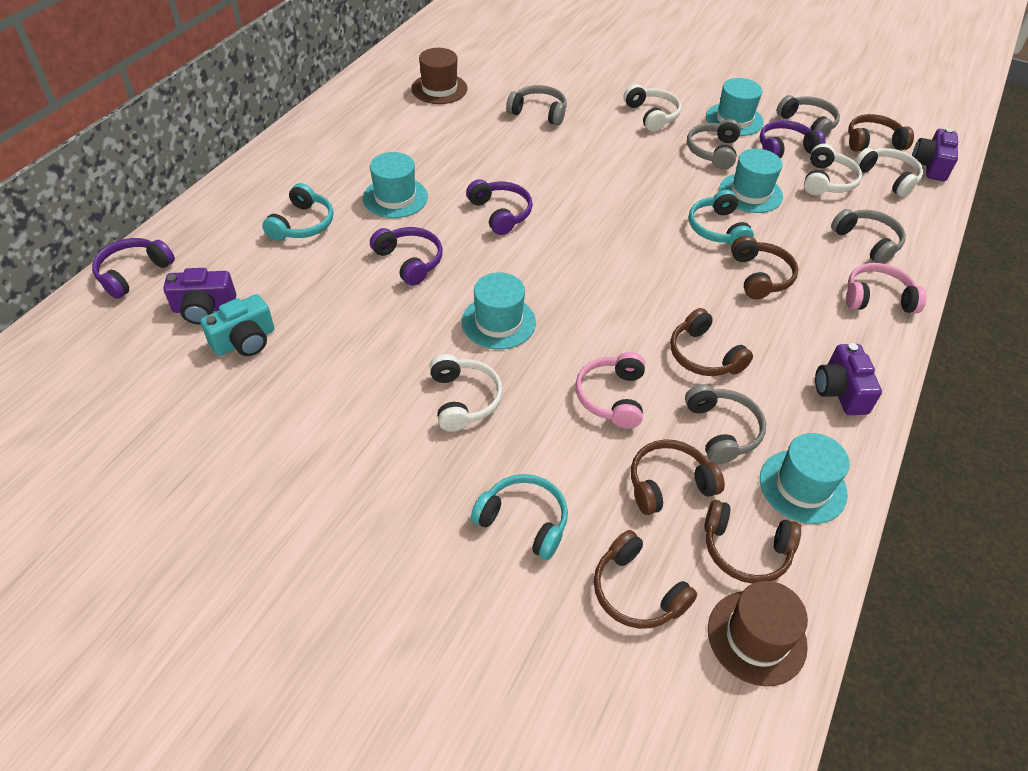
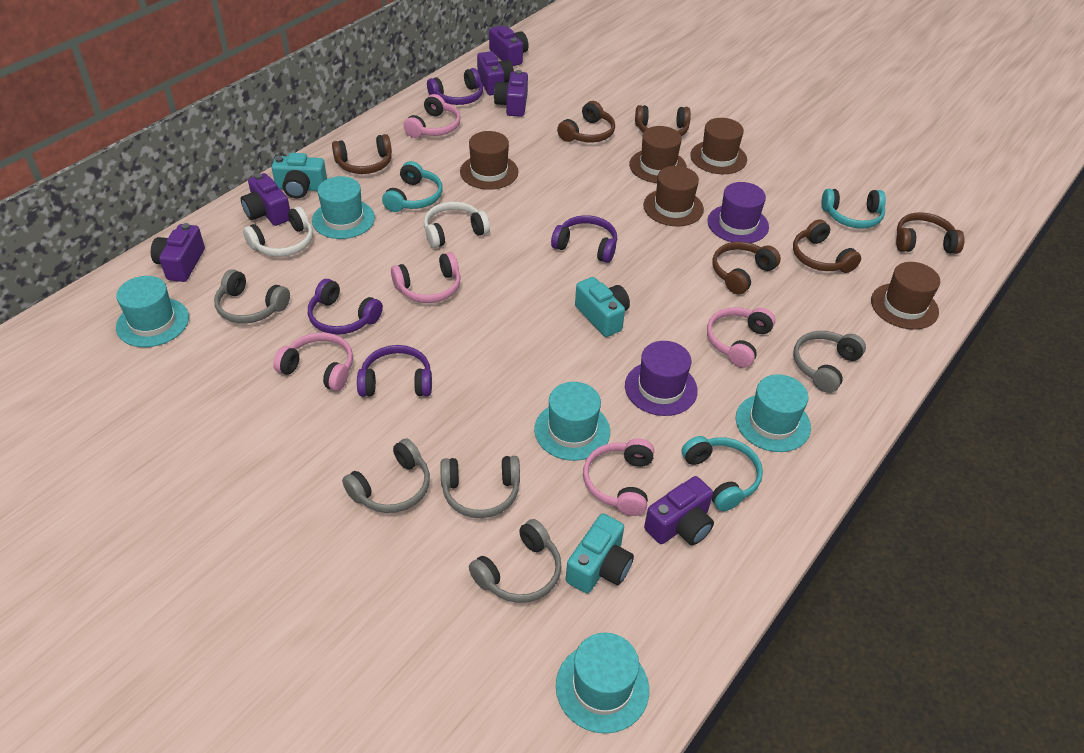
brown hat: [411,48,468,104] [708,581,808,686] = 2 -> [460,131,518,190] [629,126,687,183] [643,166,704,226] [690,118,747,174] [871,262,940,330] = 5
pink headphones: [576,352,645,429] [846,263,926,314] = 2 -> [273,333,353,391] [391,252,461,303] [404,94,461,138] [583,438,654,516] [707,307,775,368] = 5
purple camera: [163,268,236,324] [815,343,882,415] [912,128,958,181] = 3 -> [151,223,205,282] [241,173,290,226] [477,51,514,95] [489,25,529,66] [494,70,528,117] [644,476,714,545] = 6
purple hat: none = 0 -> [625,341,698,416] [708,182,769,243] = 2
turquoise camera: [200,294,274,356] = 1 -> [272,153,327,199] [566,513,634,593] [575,277,630,337] = 3
white headphones: [430,354,503,432] [624,84,682,132] [804,144,862,195] [855,148,923,197] = 4 -> [243,206,313,257] [424,202,490,248] = 2

